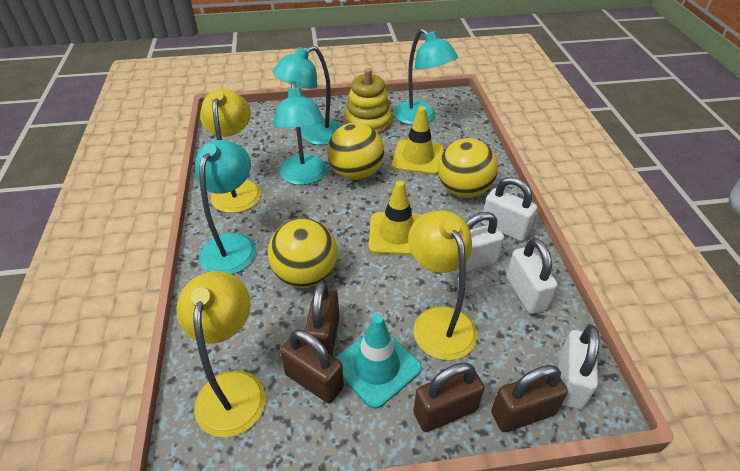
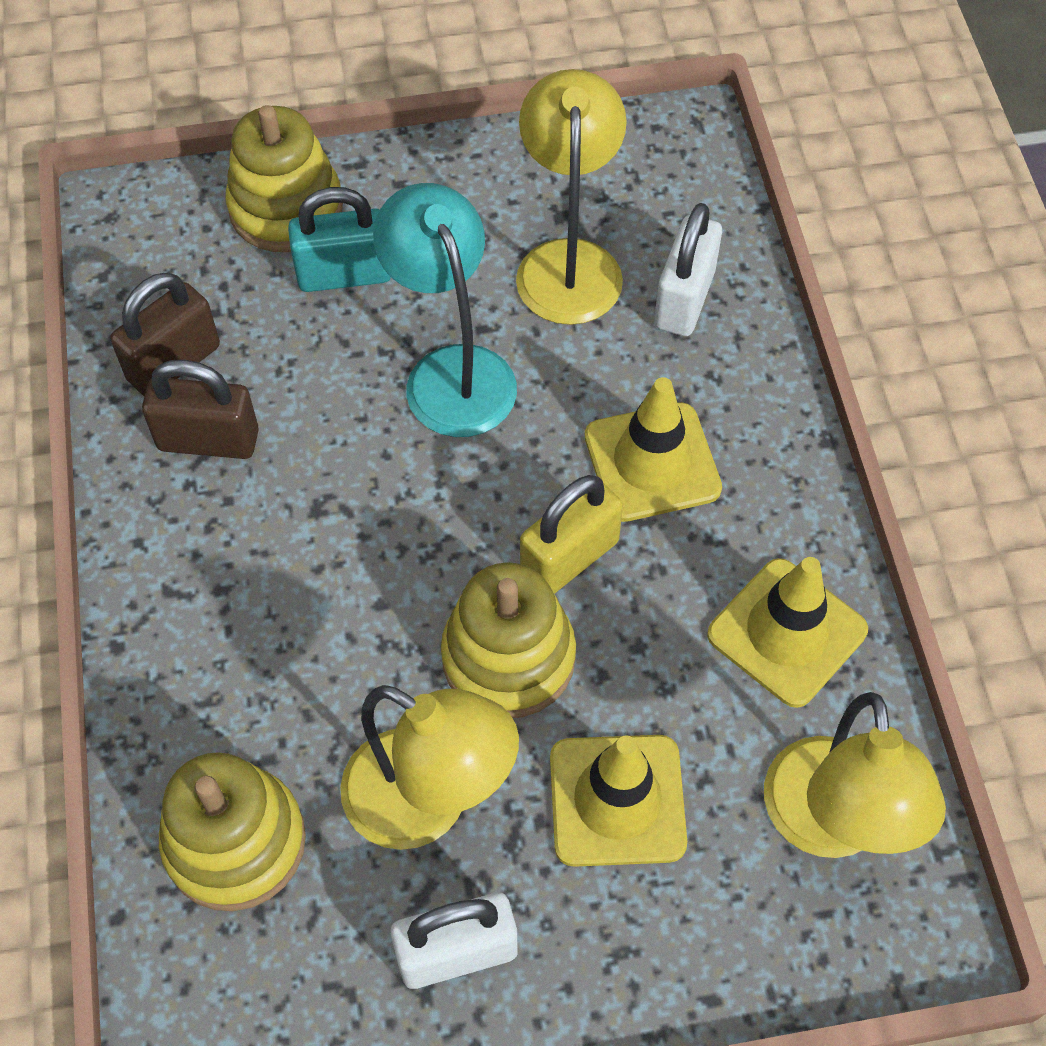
brown padlock: [280,329,344,403] [304,282,339,355] [413,363,484,432] [491,365,568,432] = 4 -> [110,273,220,396] [142,360,259,459] = 2
turquoise lamp: [195,140,256,274] [273,45,342,145] [273,81,327,185] [393,28,458,125] = 4 -> [373,183,517,437] = 1
turquoise padlock: none = 0 -> [288,187,391,292] = 1
turquoise traffic cone: [335,314,422,409] = 1 -> none = 0
white padlock: [452,212,504,275] [481,177,537,241] [506,238,557,314] [558,325,600,409] = 4 -> [390,892,517,989] [654,203,722,336] = 2
yellow ball: [268,218,338,288] [327,123,384,180] [438,138,498,198] = 3 -> none = 0
yellow padlock: none = 0 -> [520,475,623,594] = 1
yellow stacking toy: [345,68,392,134] = 1 -> [159,752,306,911] [226,105,343,252] [441,562,576,718] = 3
yellow traffic cone: [368,181,421,256] [392,106,444,175] = 2 -> [550,735,687,867] [585,377,722,522] [707,557,868,708] = 3

